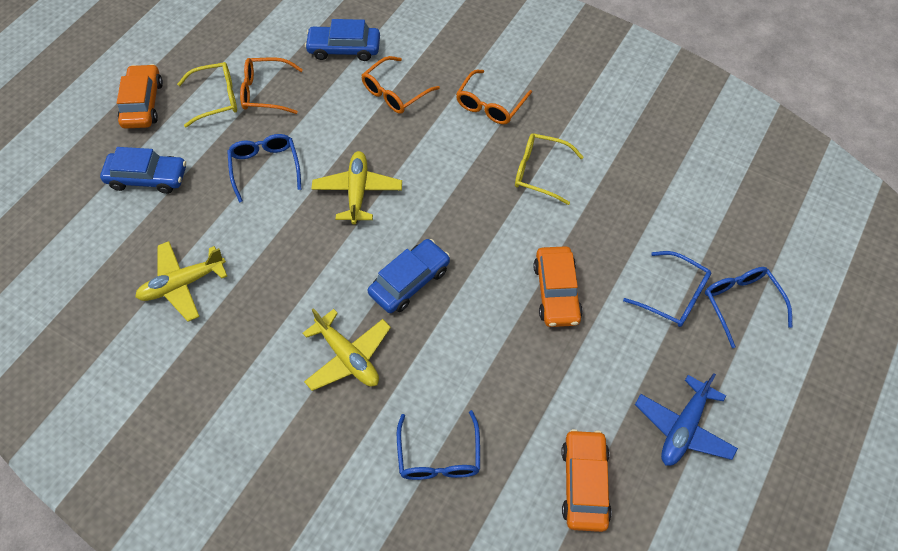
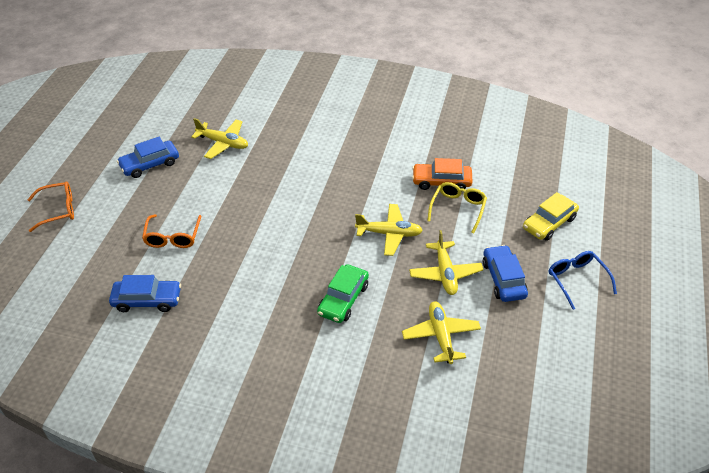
blue glasses: [227,134,301,203] [397,410,480,480] [623,251,711,327] [705,267,792,348] = 4 -> [549,251,617,310] = 1
blue plane: [635,373,738,466] = 1 -> none = 0
green car: none = 0 -> [317,264,369,323] = 1
orange car: [117,64,163,129] [534,246,583,327] [561,429,612,532] = 3 -> [412,158,473,190] = 1
orange glasses: [240,57,303,114] [362,56,440,114] [456,70,532,124] = 3 -> [27,182,74,232] [142,214,201,248] = 2
yellow car: none = 0 -> [523,192,579,241] = 1
yellow glasses: [177,62,237,127] [515,133,584,205] = 2 -> [427,182,487,233] = 1
yellow plane: [135,241,227,322] [302,308,391,391] [312,151,402,225] = 3 -> [191,118,248,159] [355,204,423,256] [402,301,481,364] [409,230,483,295] = 4

